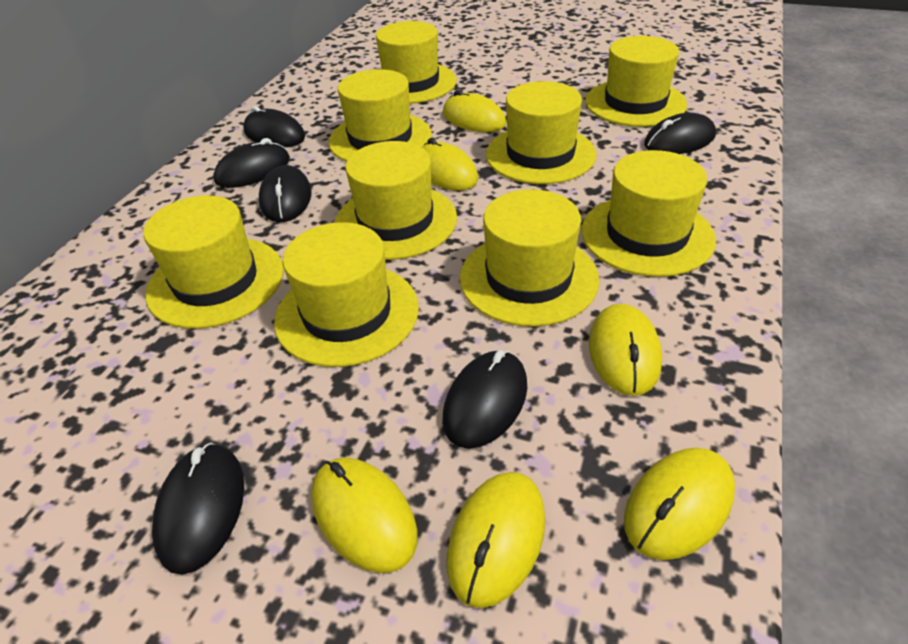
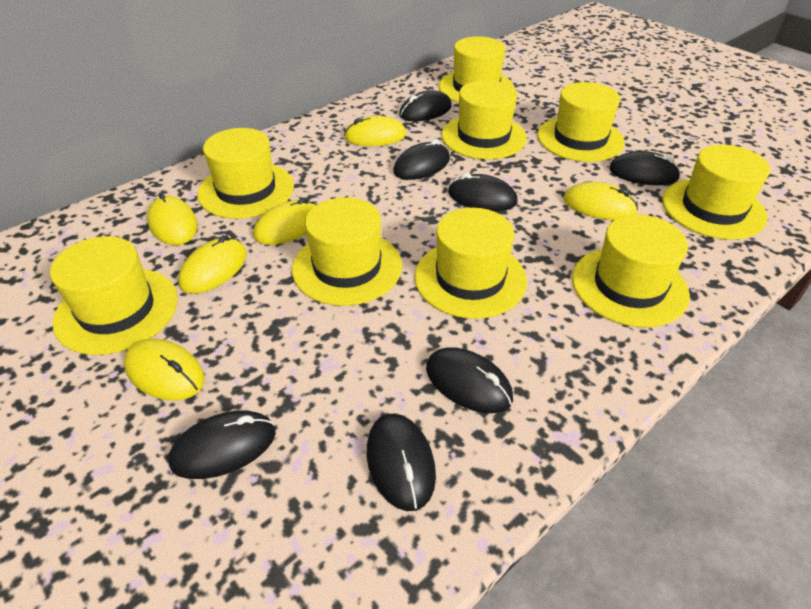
black mouse: [152,443,244,575] [213,138,290,188] [243,106,305,147] [259,165,312,222] [442,350,527,449] [644,113,716,154] = 6 -> [168,410,276,479] [367,413,436,511] [393,139,450,180] [399,90,452,121] [426,347,513,413] [448,173,518,211] [609,151,681,185] = 7

